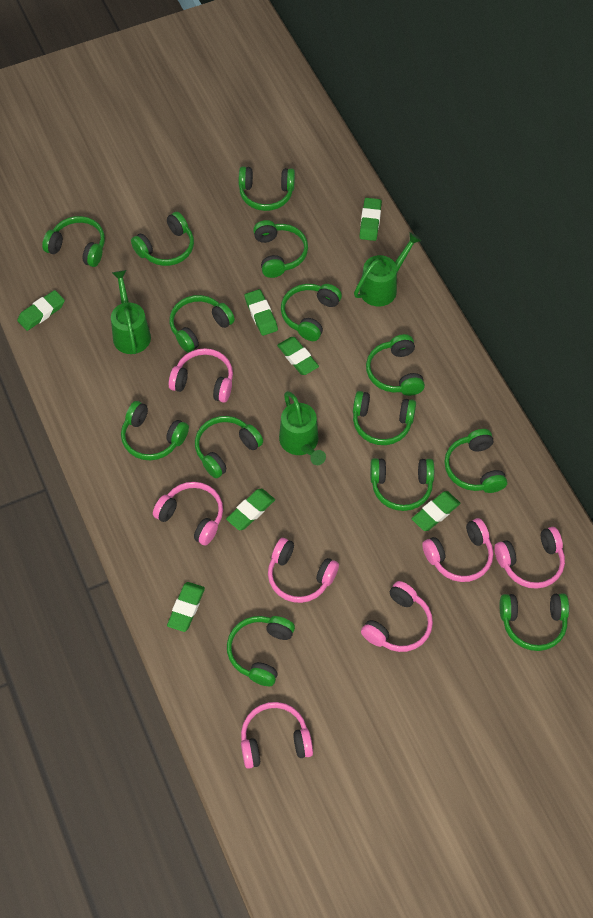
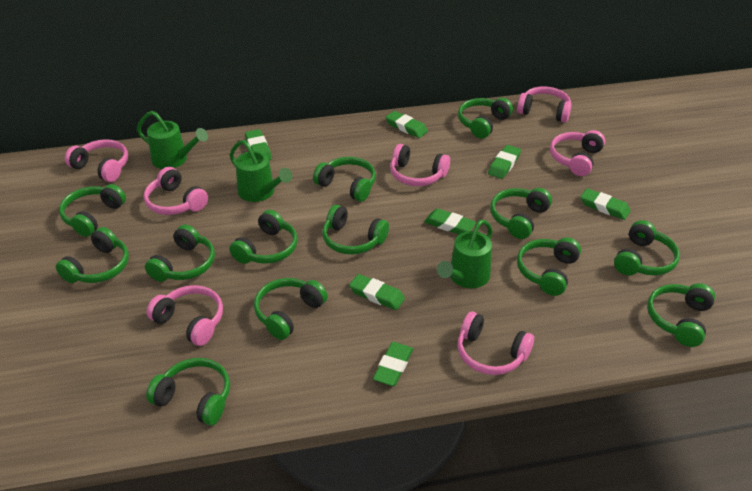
green headphones: [42,216,105,267] [121,401,189,460] [131,212,194,266] [170,295,235,353] [195,416,263,478] [227,616,295,686] [239,167,295,211] [253,220,308,278] [281,284,342,341] [353,391,416,445] [366,334,425,396] [370,458,434,511] [444,429,507,493] [500,594,569,651] = 14 -> [56,227,129,283] [59,184,126,237] [145,224,215,282] [146,358,230,425] [229,210,298,264] [254,278,328,340] [313,157,376,202] [322,205,389,255] [458,98,513,139] [490,188,552,239] [517,237,581,296] [614,220,680,276] [647,283,715,347] = 13

